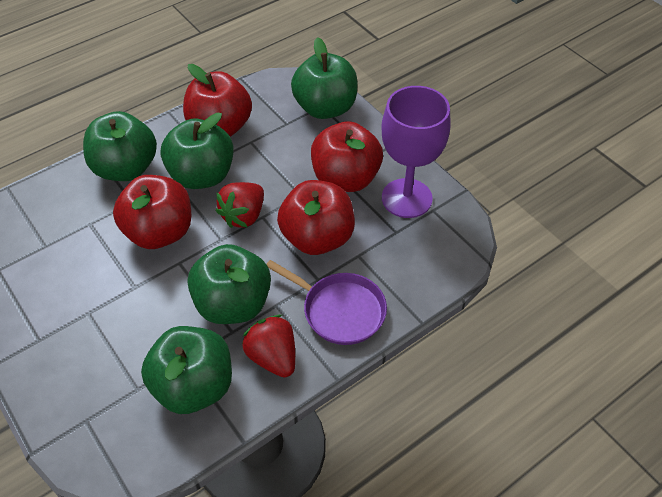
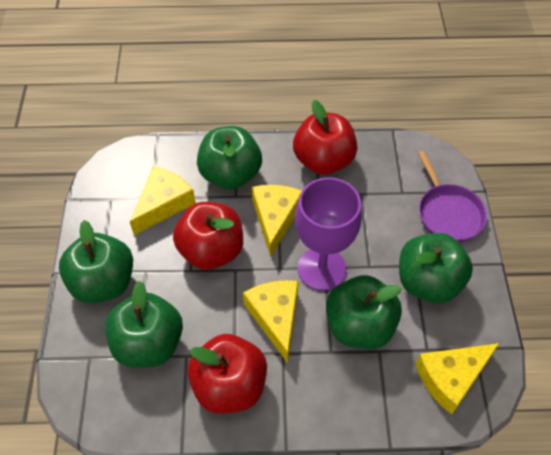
red apple: [113,175,191,249] [183,64,252,137] [277,180,355,255] [311,121,383,192] = 4 -> [173,202,243,270] [188,334,267,414] [293,100,357,175] = 3
red strawberry: [216,182,264,228] [242,315,295,378] = 2 -> none = 0
yellow cheese: none = 0 -> [130,166,196,235] [243,280,298,363] [252,185,302,257] [416,343,500,414] = 4

